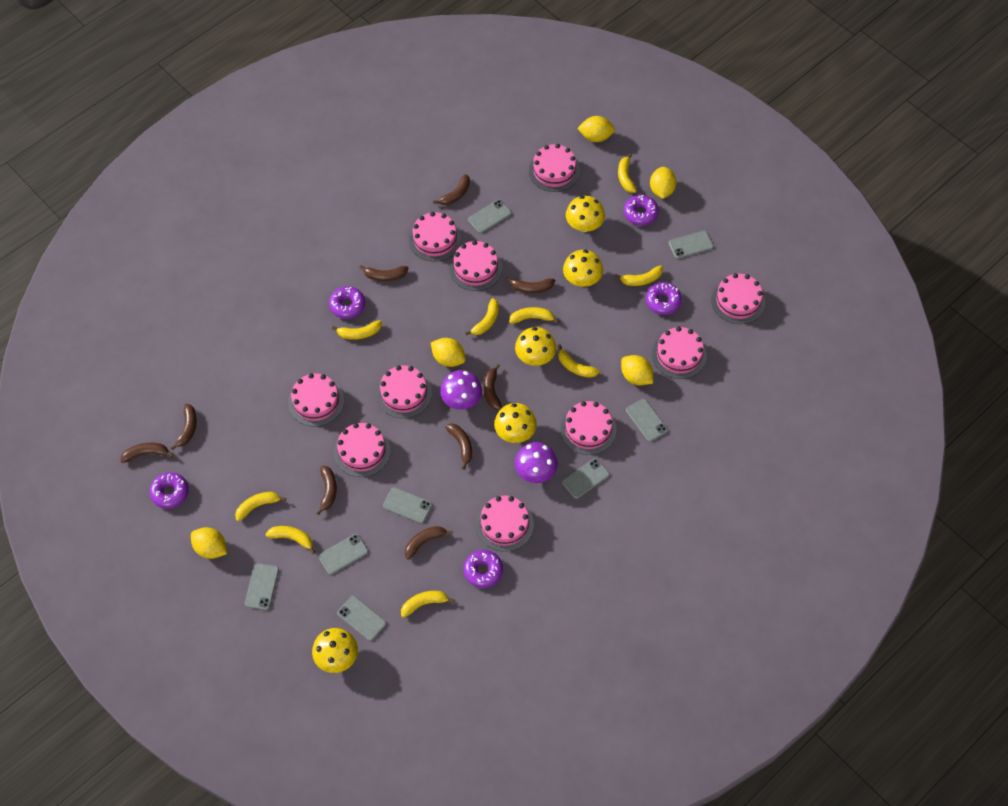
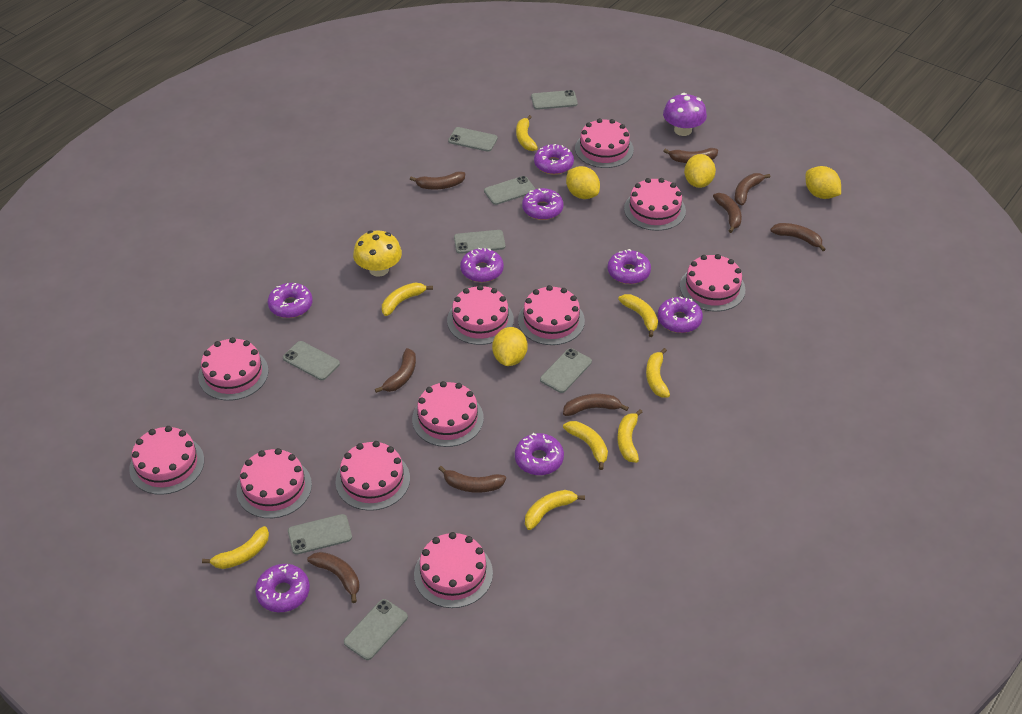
pink cake: [288,373,344,427] [334,423,391,477] [376,366,432,418] [409,212,461,262] [449,240,502,291] [476,496,534,552] [529,144,580,192] [560,401,616,455] [652,327,707,379] [711,273,765,324] = 10 -> [129,426,204,495] [198,337,269,400] [236,448,312,518] [336,441,410,511] [412,381,484,447] [414,532,493,608] [447,285,514,345] [518,285,585,345] [575,118,634,168] [624,178,686,231] [680,254,745,312] = 11
purple donut: [149,472,189,509] [329,286,365,319] [463,550,503,588] [624,195,659,226] [646,282,682,315] = 5 -> [255,564,310,612] [268,283,313,318] [460,248,504,282] [515,433,564,475] [522,188,564,220] [534,144,574,175] [608,249,651,284] [658,297,703,333] = 8
purple mushroom: [440,370,482,410] [515,442,558,483] = 2 -> [663,93,707,136] = 1
yellow banana: [235,492,286,521] [265,526,315,554] [332,320,382,340] [401,591,454,618] [465,298,499,335] [509,307,559,324] [558,345,599,378] [615,265,663,286] [618,153,637,193] = 9 -> [202,526,269,569] [382,282,433,316] [516,115,538,151] [525,490,585,530] [563,421,608,470] [617,409,642,463] [618,294,658,337] [646,348,670,398] = 8
yellow lemon: [191,527,227,559] [431,338,466,367] [577,116,615,142] [621,355,653,385] [650,167,677,199] = 5 -> [492,327,528,366] [566,166,600,199] [684,154,716,188] [805,166,841,199] = 4
yellow mushroom: [312,628,358,673] [494,403,537,443] [515,327,556,366] [563,250,603,287] [566,196,605,232] = 5 -> [353,230,402,277] = 1

